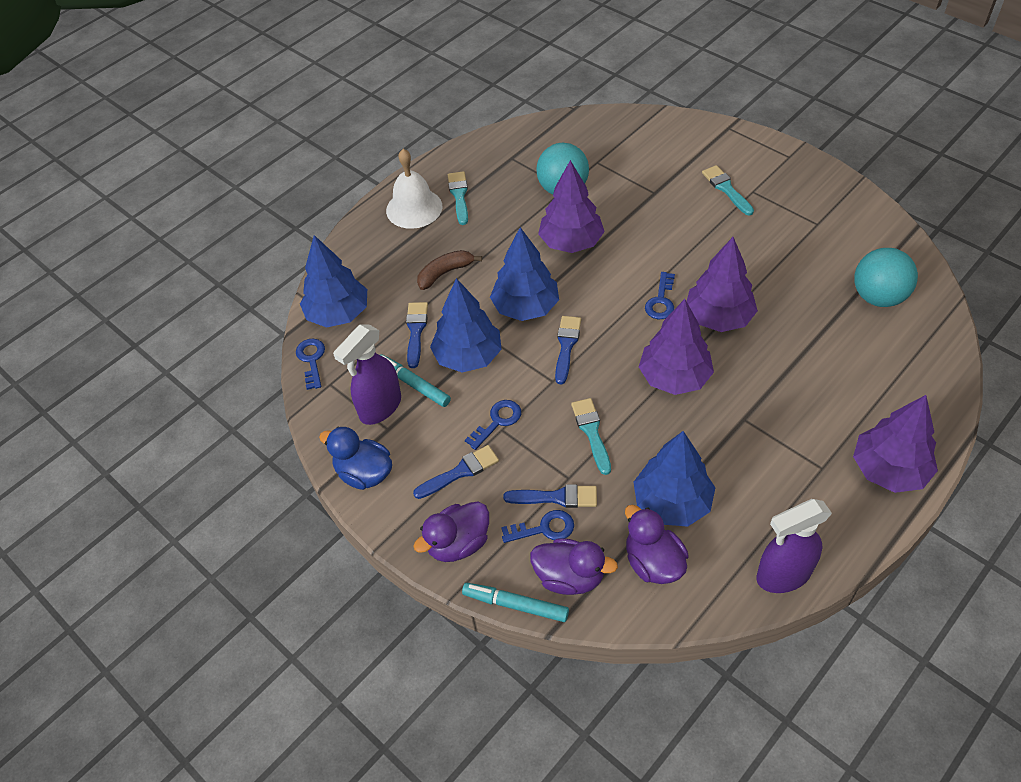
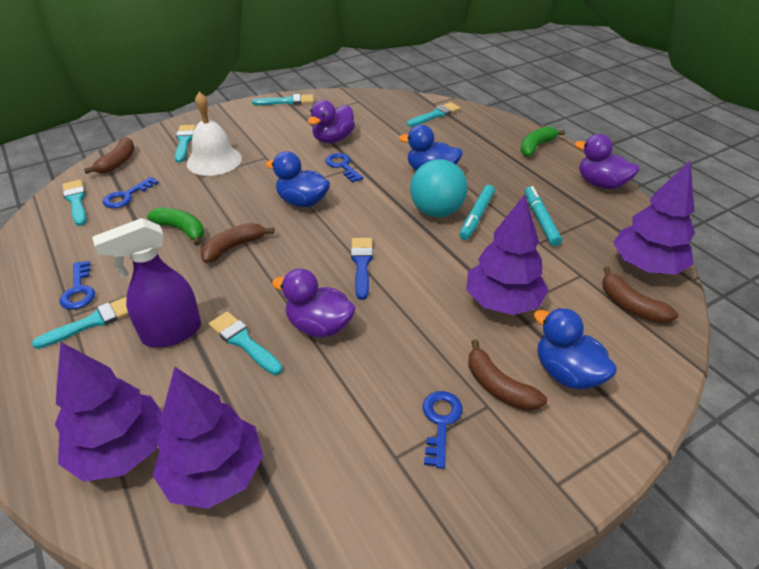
blue brush: [406,302,428,368] [413,445,499,499] [503,485,597,508] [555,316,581,384] = 4 -> [351,238,373,300] = 1
blue duck: [319,426,392,490] = 1 -> [265,151,330,207] [398,125,463,171] [534,308,617,389] = 3
blue tree: [300,235,367,328] [430,278,502,373] [490,227,559,321] [633,431,715,527] = 4 -> none = 0
brown banana: [417,250,482,290] = 1 -> [84,137,134,174] [200,223,274,263] [468,339,547,411] [602,266,679,324] = 4
green banana: none = 0 -> [147,207,204,246] [520,126,565,157] = 2
purple spray bottle: [333,324,401,425] [756,499,832,593] = 2 -> [92,218,201,348] = 1
turquoise ball: [536,143,589,194] [855,248,918,307] = 2 -> [410,159,468,217] = 1
turquoise brush: [448,171,468,225] [571,398,611,475] [702,165,754,216] = 3 -> [32,296,129,349] [62,180,87,226] [175,125,196,163] [209,311,283,375] [252,94,314,105] [407,102,460,127] = 6

